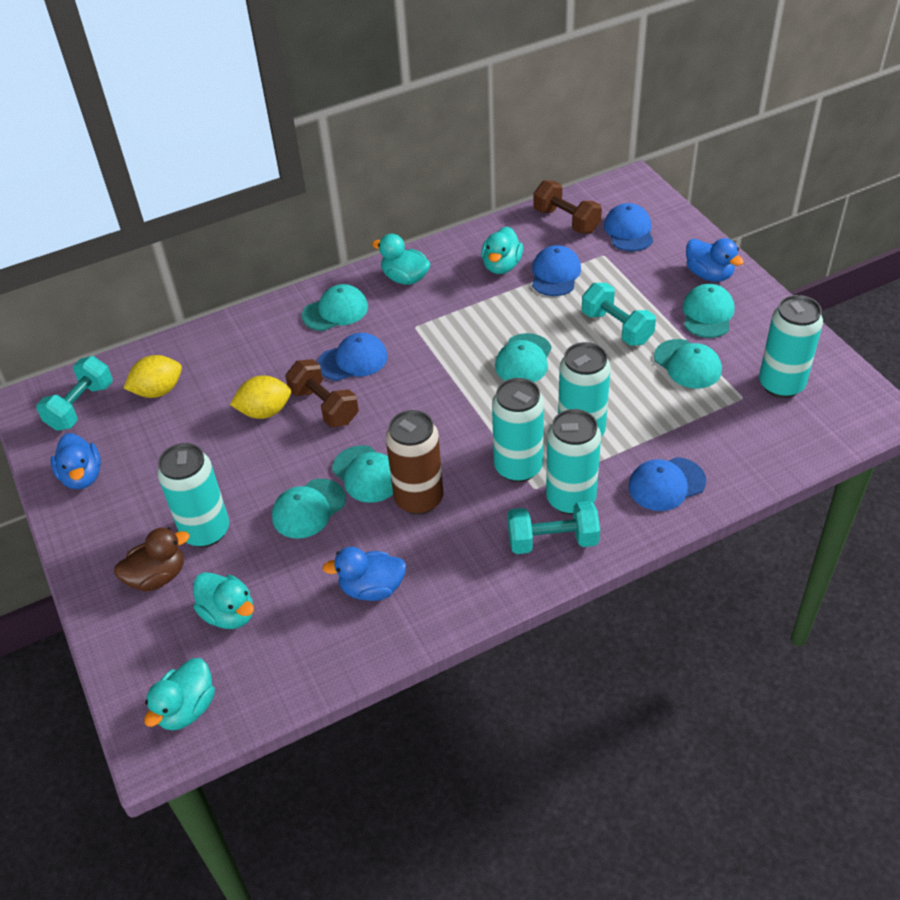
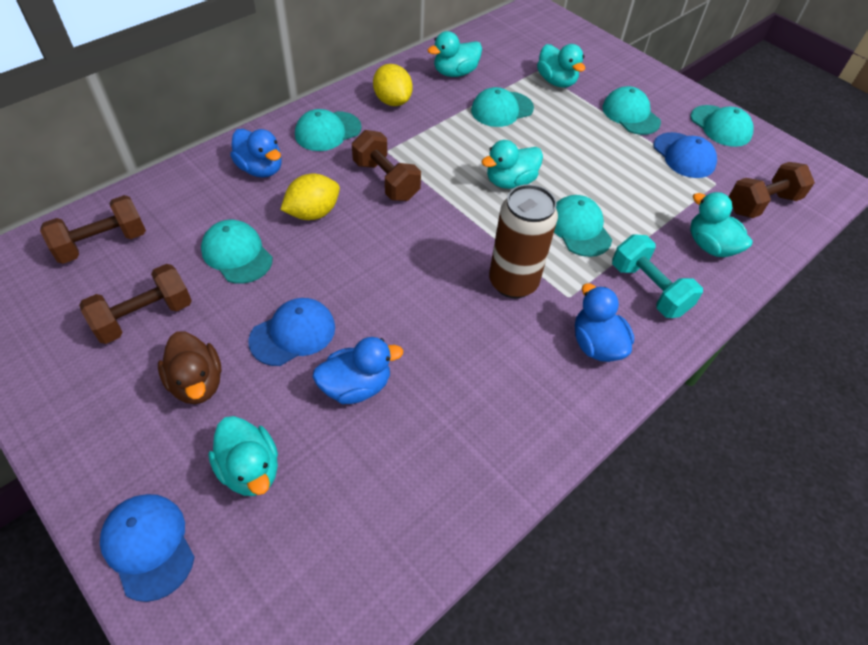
blue cap: [318,333,388,381] [532,245,581,296] [604,203,653,251] [628,457,706,511] = 4 -> [100,494,195,602] [248,298,335,366] [653,132,717,178] = 3
brown dumbbell: [285,359,359,427] [533,180,602,234] = 2 -> [40,195,146,264] [79,264,192,344] [352,130,421,201] [729,162,815,218] = 4
turquoise can: [157,443,229,547] [492,378,544,482] [546,409,601,515] [558,342,611,437] [759,295,823,398] = 5 -> none = 0
turquoise duck: [144,658,215,731] [193,572,254,629] [372,234,431,285] [481,226,523,274] = 4 -> [208,416,278,496] [428,31,482,77] [481,140,543,189] [537,44,585,88] [690,192,752,257] = 5
turquoise dumbbell: [36,356,113,431] [507,501,600,554] [582,283,656,346] = 3 -> [612,234,703,318] = 1

